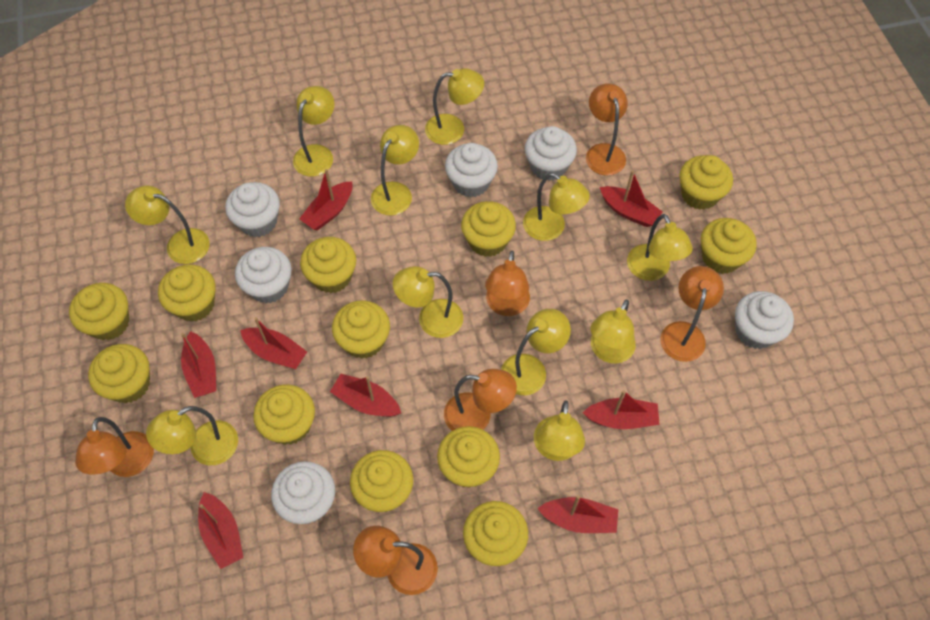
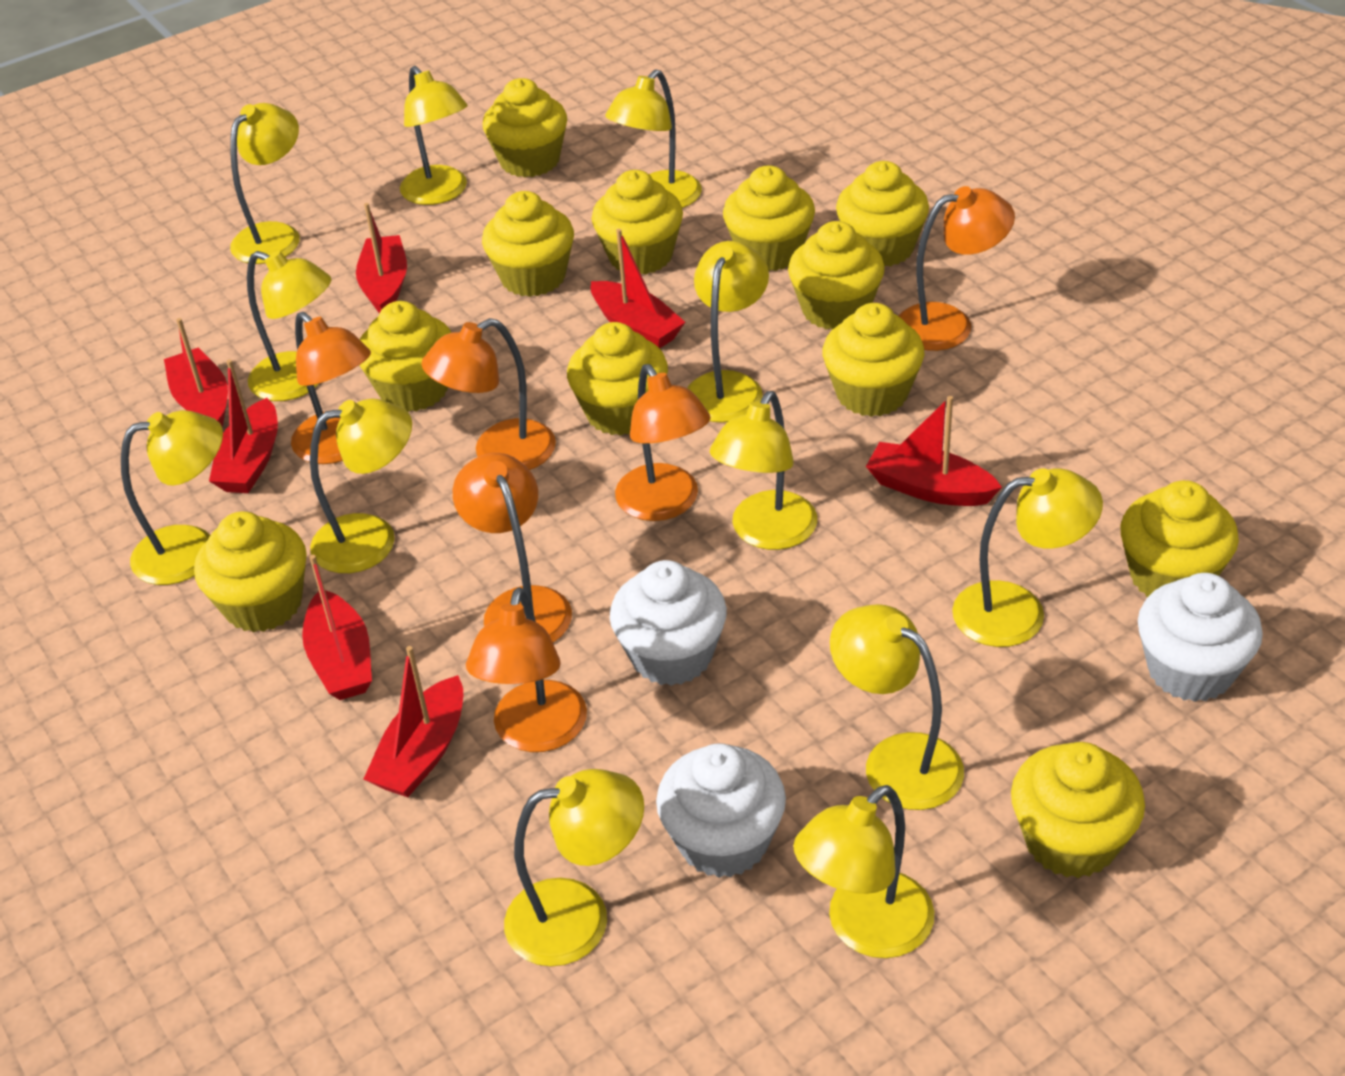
red boat: [181,331,216,398] [198,492,244,569] [240,317,307,369] [299,169,353,230] [330,374,401,417] [537,495,618,533] [583,390,660,429] [600,170,663,227] = 8 -> [164,318,228,427] [209,359,278,493] [302,555,372,700] [356,203,407,313] [364,646,463,797] [591,229,685,348] [866,396,1002,506] = 7
white cupcake: [225,182,280,237] [235,247,292,304] [271,461,335,524] [445,143,498,198] [525,126,577,181] [735,291,794,349] = 6 -> [610,560,727,686] [656,743,786,878] [1138,573,1263,702] = 3
yellow lamp: [125,186,210,264] [146,406,238,465] [293,86,335,177] [371,125,419,216] [393,266,463,338] [425,68,484,145] [501,309,571,395] [523,173,590,241] [534,400,585,461] [590,300,636,364] [627,214,693,281] = 11 -> [121,410,223,585] [230,103,300,264] [247,251,332,401] [310,399,412,573] [400,66,468,205] [504,769,644,966] [605,69,702,208] [687,241,769,423] [710,391,817,550] [793,785,934,958] [830,604,964,810] [952,468,1103,647] = 12

